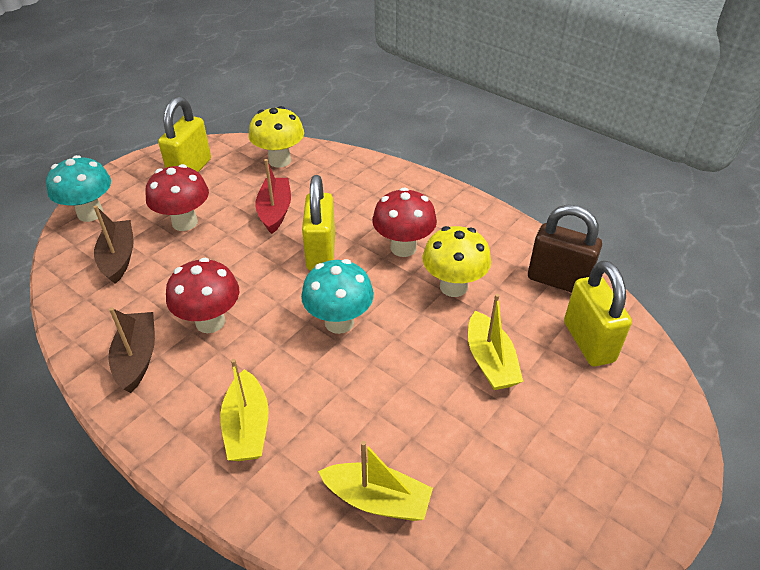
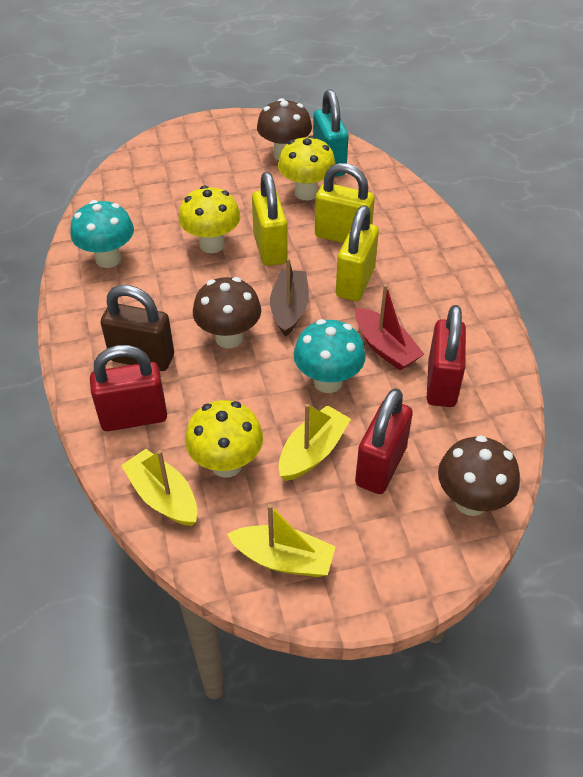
brown boat: [94,206,134,284] [108,307,155,393] = 2 -> [270,258,309,337] = 1
brown mushroom: none = 0 -> [193,277,261,349] [257,98,312,160] [438,436,520,516] = 3
red mushroom: [145,164,209,231] [166,258,239,333] [372,187,437,257] = 3 -> none = 0
red padlock: none = 0 -> [90,345,167,431] [355,388,413,494] [427,305,466,407] = 3
turquoise padlock: none = 0 -> [313,90,349,177] = 1
yellow mushroom: [249,106,304,168] [422,226,491,297] = 2 -> [179,186,241,253] [185,400,263,478] [278,135,336,200] = 3

